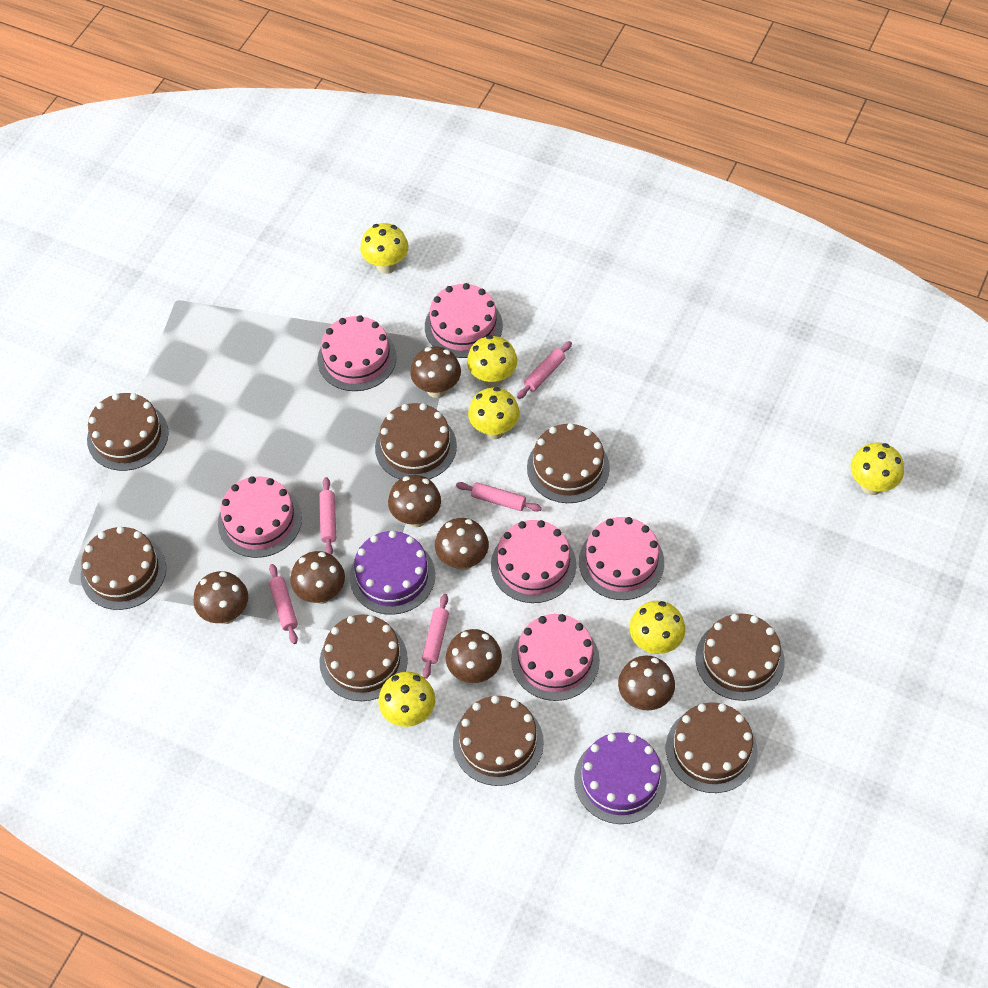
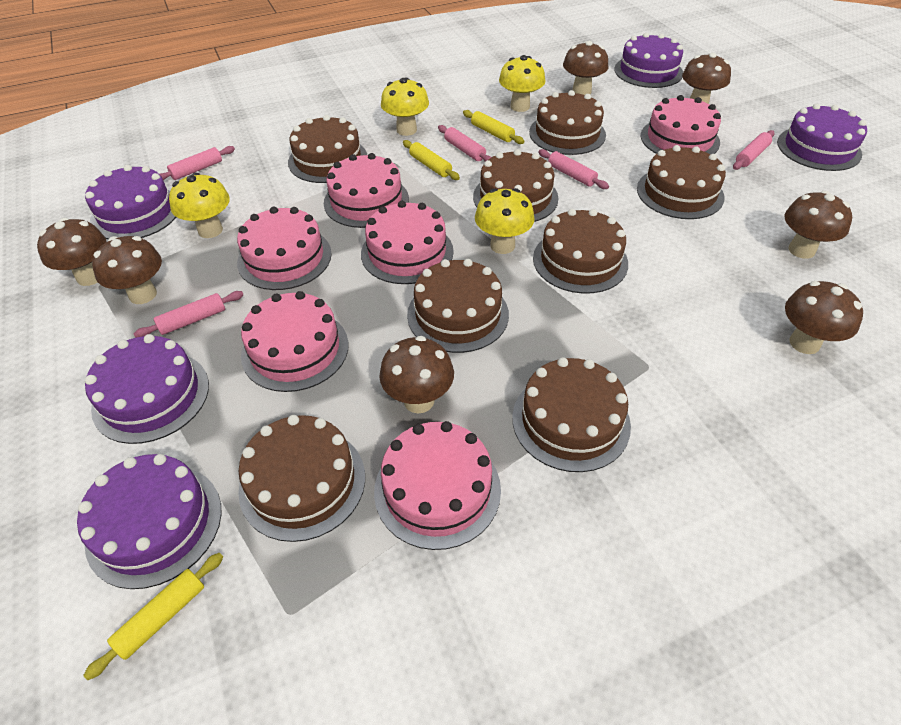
purple cake: [350,531,435,615] [574,732,667,824] = 2 -> [77,454,222,589] [85,165,176,239] [85,334,209,444] [614,33,683,88] [777,104,867,171] = 5
yellow mushroom: [360,223,408,274] [378,672,435,727] [467,335,517,388] [468,387,520,439] [629,601,685,654] [851,443,904,495] = 6 -> [169,172,230,238] [381,77,429,136] [475,188,535,254] [499,55,545,112] = 4
yellow rolling pin: none = 0 -> [83,553,223,680] [403,140,460,180] [463,110,524,144] = 3

